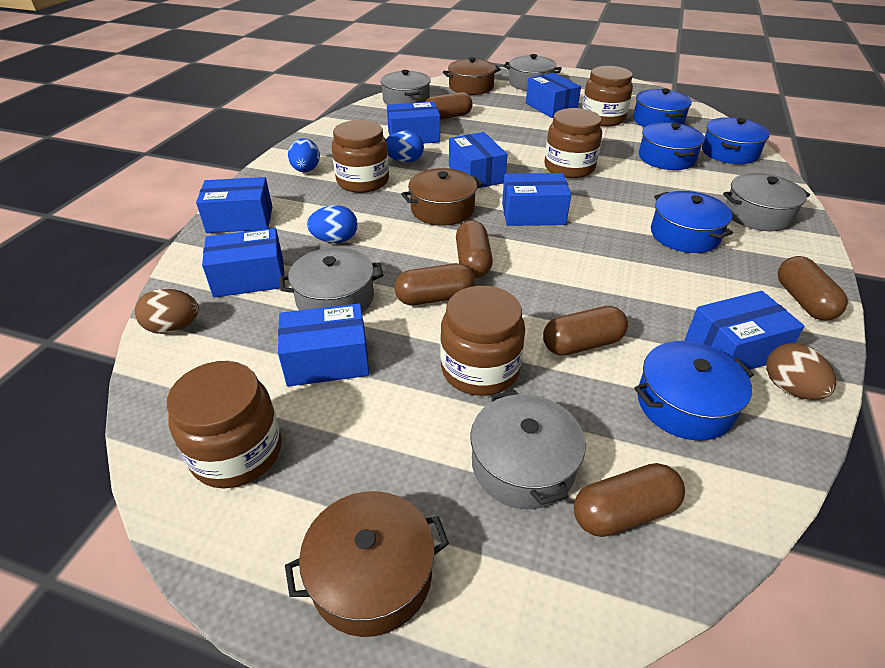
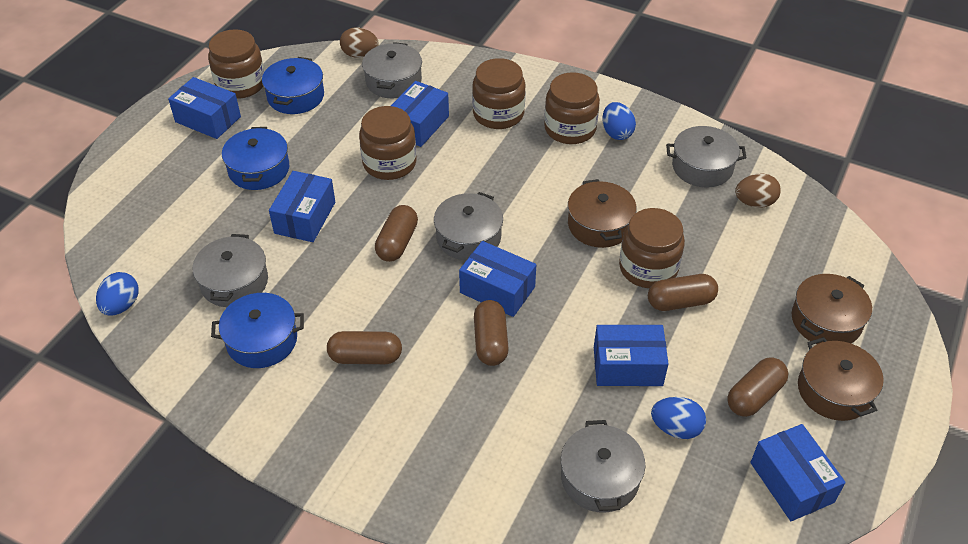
blue box: [196,177,272,233] [202,228,285,298] [278,303,370,387] [387,101,440,144] [449,132,508,188] [502,173,571,226] [526,73,581,118] [685,291,804,370] = 8 -> [168,77,241,139] [269,171,335,242] [391,81,449,147] [459,241,536,317] [594,325,669,386] [750,424,846,521] = 6
blue pot: [633,88,692,127] [634,341,754,441] [639,122,705,170] [651,191,733,253] [702,117,770,164] = 5 -> [211,293,304,368] [222,127,289,190] [262,57,324,114] = 3
brown capsule: [394,263,475,305] [425,92,473,120] [456,220,493,278] [543,306,628,356] [574,463,685,537] [778,256,848,320] = 6 -> [327,331,402,364] [375,205,418,262] [474,300,509,366] [648,274,718,311] [727,357,788,417] = 5

